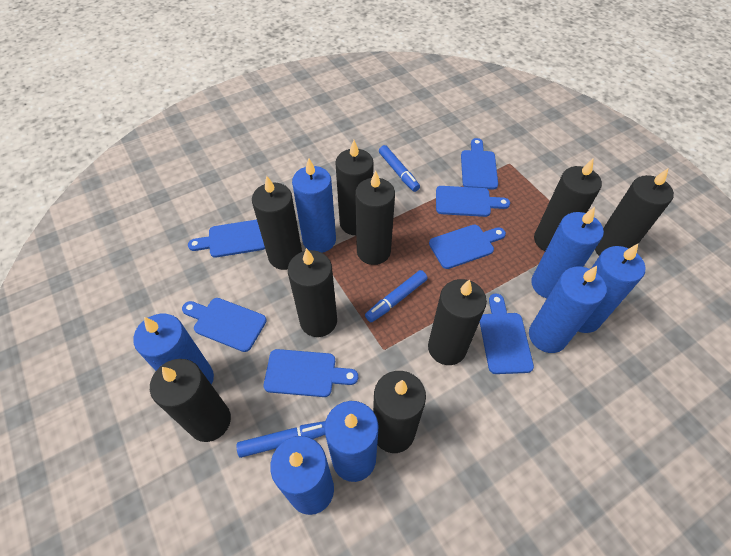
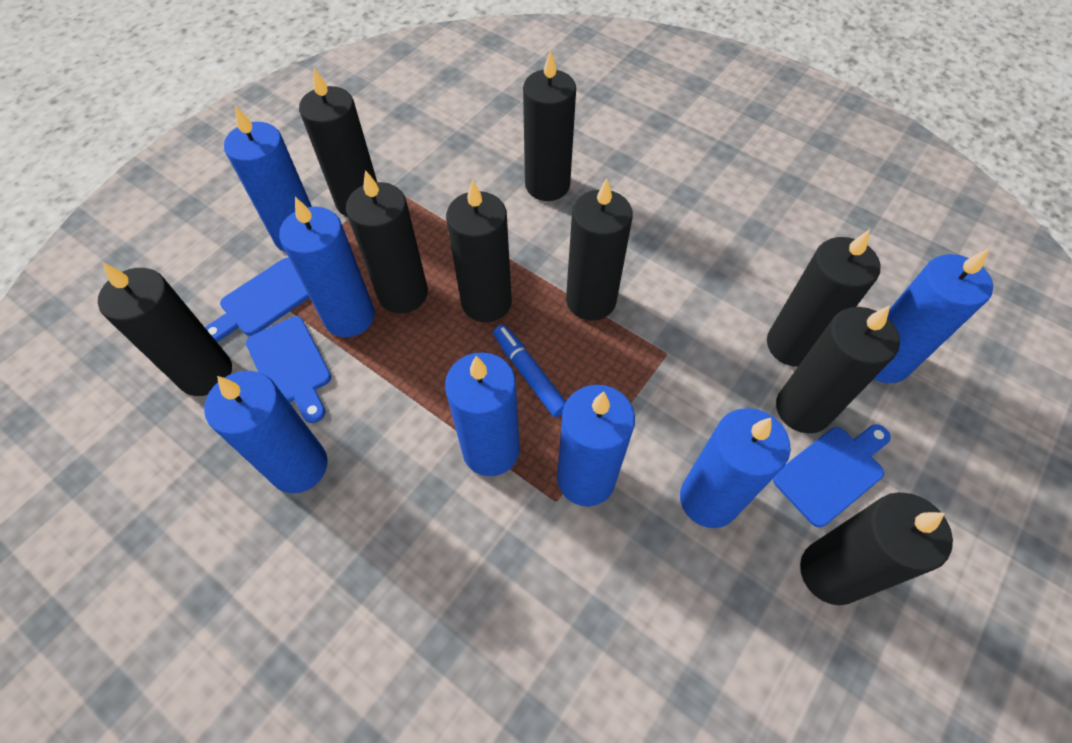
blue cutting board: [182,298,267,352] [188,220,265,258] [264,349,358,397] [429,225,506,269] [436,186,510,217] [461,138,498,190] [480,293,534,374] = 7 -> [205,258,310,342] [246,316,331,423] [773,424,891,527] = 3
blue marker: [236,421,325,458] [365,270,428,322] [379,145,420,192] = 3 -> [493,325,566,417] = 1

